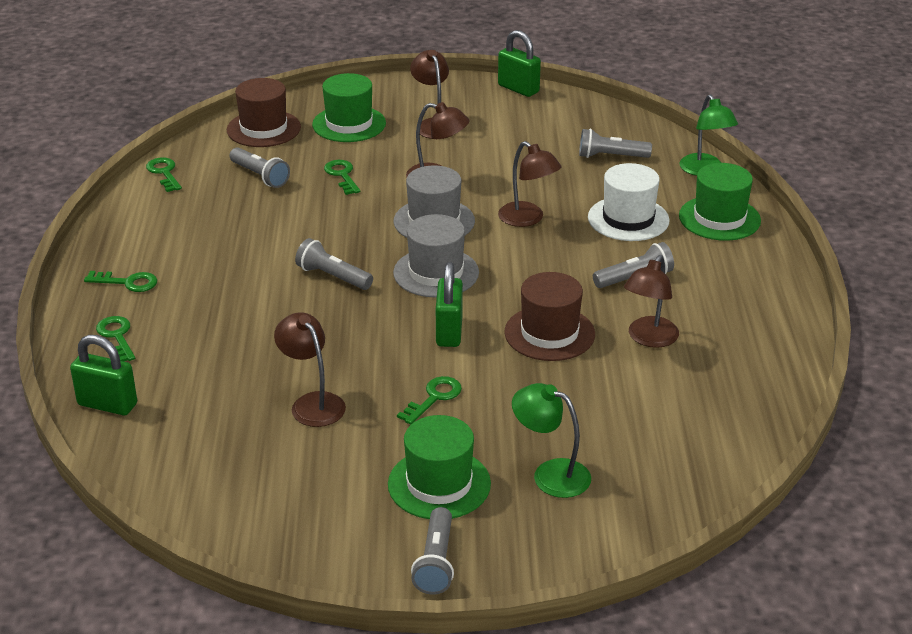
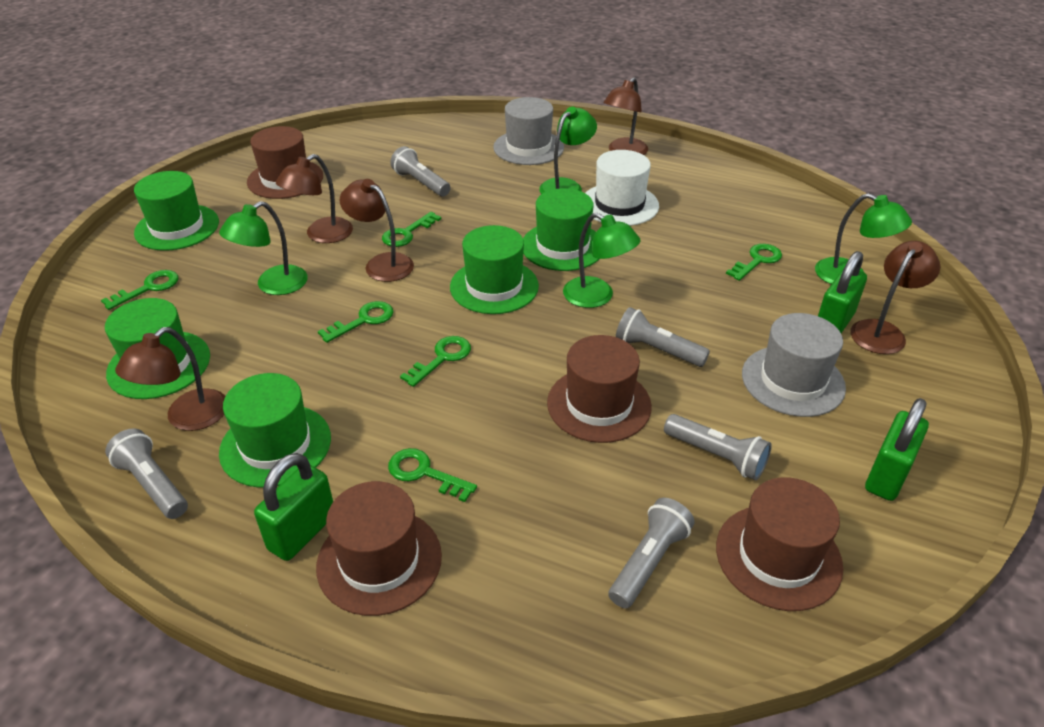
brown hat: [227,78,301,147] [504,272,595,361] = 2 -> [247,126,323,199] [316,481,442,616] [547,335,652,443] [716,477,843,611] = 4
green hat: [312,73,386,142] [388,415,491,519] [679,163,761,241] = 3 -> [105,298,210,399] [134,171,219,251] [219,373,331,488] [450,225,539,314] [523,188,599,271] = 5
green key: [84,271,157,292] [96,316,135,361] [146,158,182,192] [324,160,360,195] [397,376,462,425] = 5 -> [101,270,178,310] [318,301,393,343] [382,212,441,247] [388,448,477,502] [400,336,471,387] [726,244,782,281] = 6
green lamp: [512,383,591,498] [680,94,738,176] = 2 -> [219,201,308,295] [539,107,597,194] [563,213,640,308] [815,193,912,284] = 4

